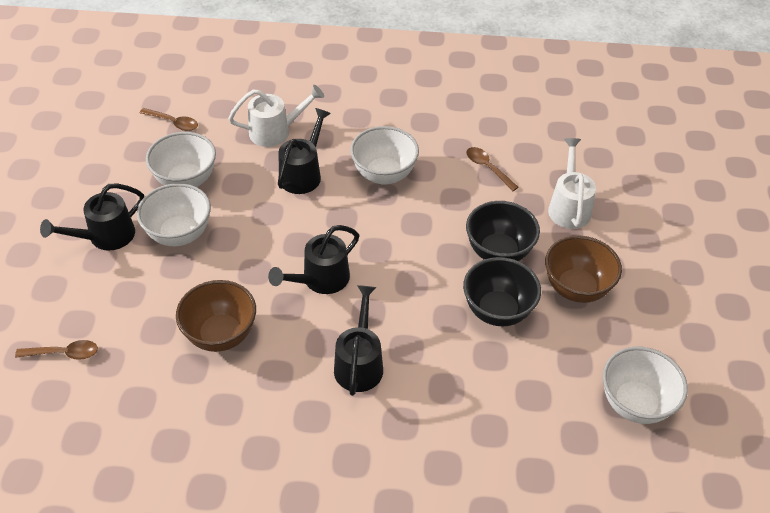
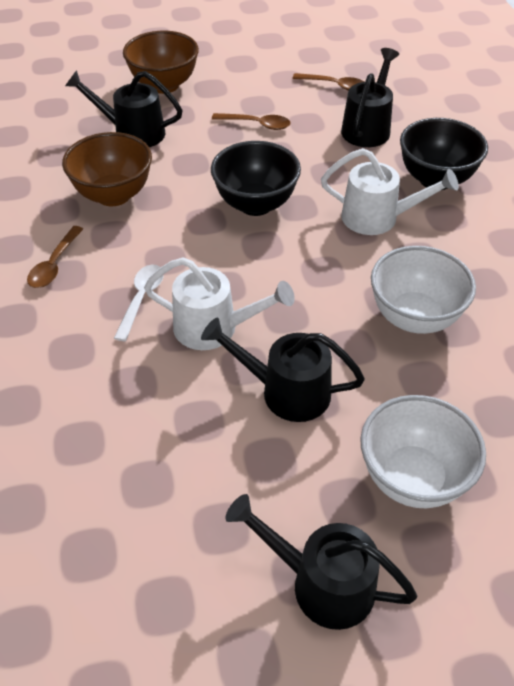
white bowl: [137,183,211,246] [146,132,216,187] [350,126,419,185] [603,347,688,424] = 4 -> [360,395,486,508] [371,246,476,334] = 2
white spoon: none = 0 -> [114,265,164,341] = 1

